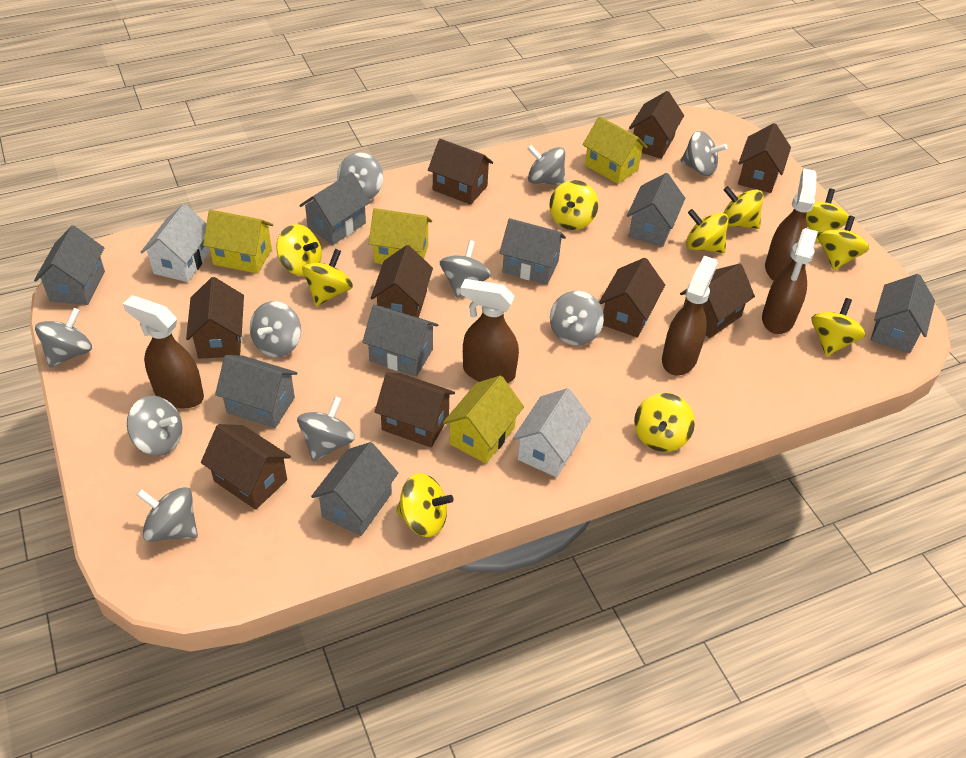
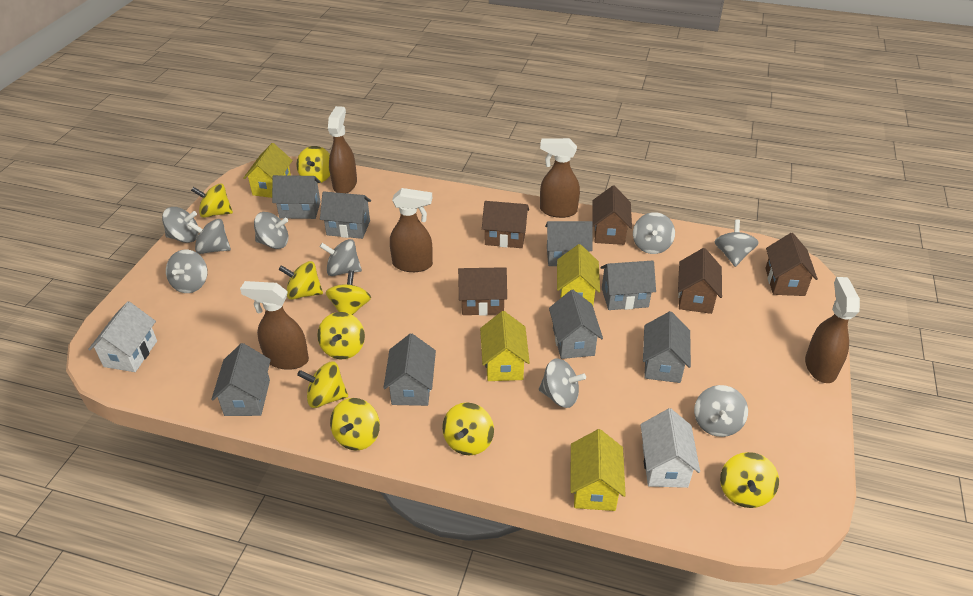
brown house: [186,277,244,359] [201,424,291,510] [370,245,433,318] [375,372,455,447] [428,139,493,205] [599,258,665,338] [629,91,684,159] [680,263,755,338] [738,123,791,193] = 9 -> [458,267,507,316] [482,201,529,248] [592,186,632,245] [678,248,722,314] [765,233,818,296] = 5
grey spinning top: [35,308,92,368] [127,396,182,456] [136,487,198,542] [250,301,301,357] [297,396,355,462] [337,152,383,200] [440,240,491,299] [527,145,565,185] [550,291,604,345] [680,131,727,176] = 10 -> [162,207,199,243] [166,250,208,293] [188,219,231,254] [254,212,288,249] [320,239,362,276] [539,359,586,408] [633,212,675,254] [694,385,748,437] [715,220,759,267] = 9
yellow spinning top: [276,224,322,276] [302,249,353,306] [396,473,454,537] [549,180,598,230] [634,393,695,452] [686,209,729,253] [723,186,763,229] [806,188,849,242] [811,298,866,356] [818,216,869,270] = 10 -> [191,183,233,218] [278,261,323,300] [296,146,330,184] [297,361,348,408] [317,312,365,359] [326,270,371,315] [330,398,380,450] [442,403,494,455] [720,452,779,508] = 9

